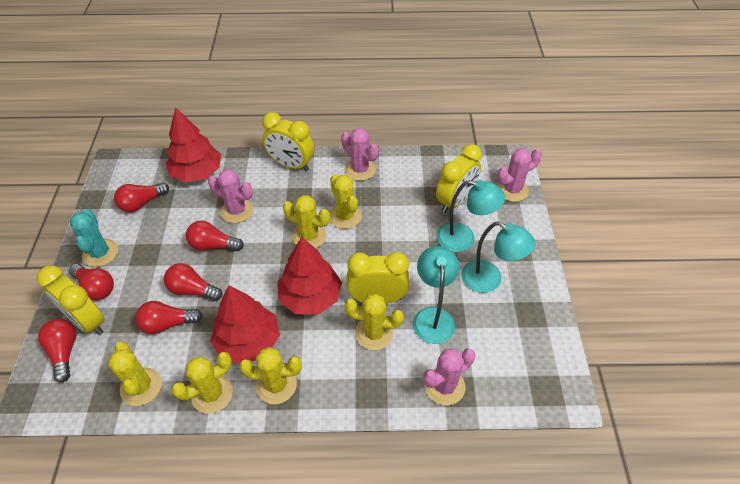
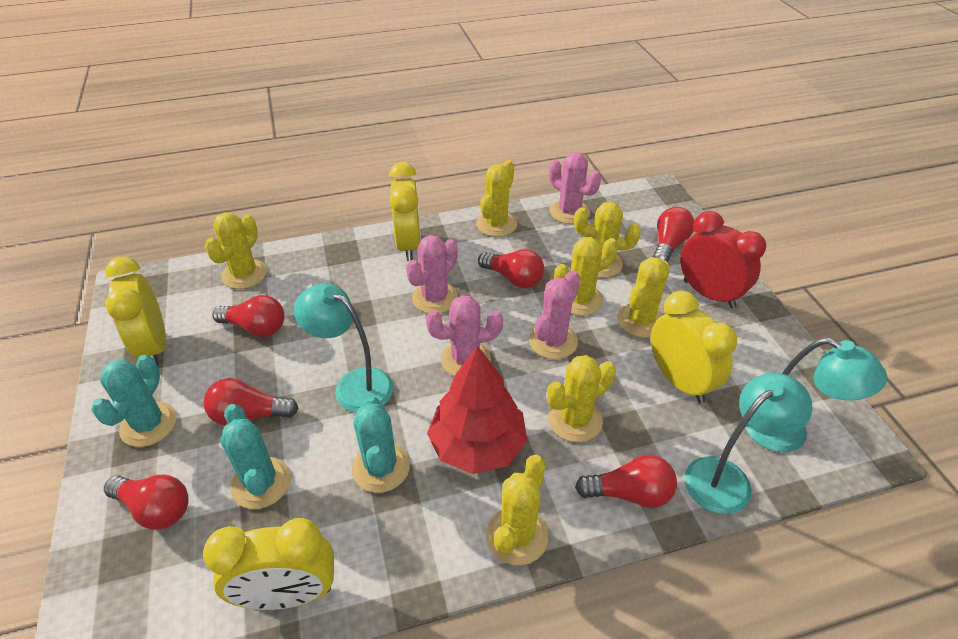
red clock: none = 0 -> [680,211,766,308] = 1
red tree: [166,107,221,182] [210,285,280,364] [277,237,342,314] = 3 -> [427,346,527,474] = 1
turquoise cactus: [70,209,118,267] = 1 -> [91,355,177,447] [220,404,291,509] [352,396,410,493] = 3
yellow cactus: [108,342,162,406] [171,352,233,414] [239,347,302,404] [283,195,330,248] [329,174,362,229] [344,294,404,350] = 6 -> [205,212,267,289] [476,160,517,237] [486,455,549,565] [547,355,616,442] [554,237,618,316] [574,202,641,278] [617,257,670,338] = 7

